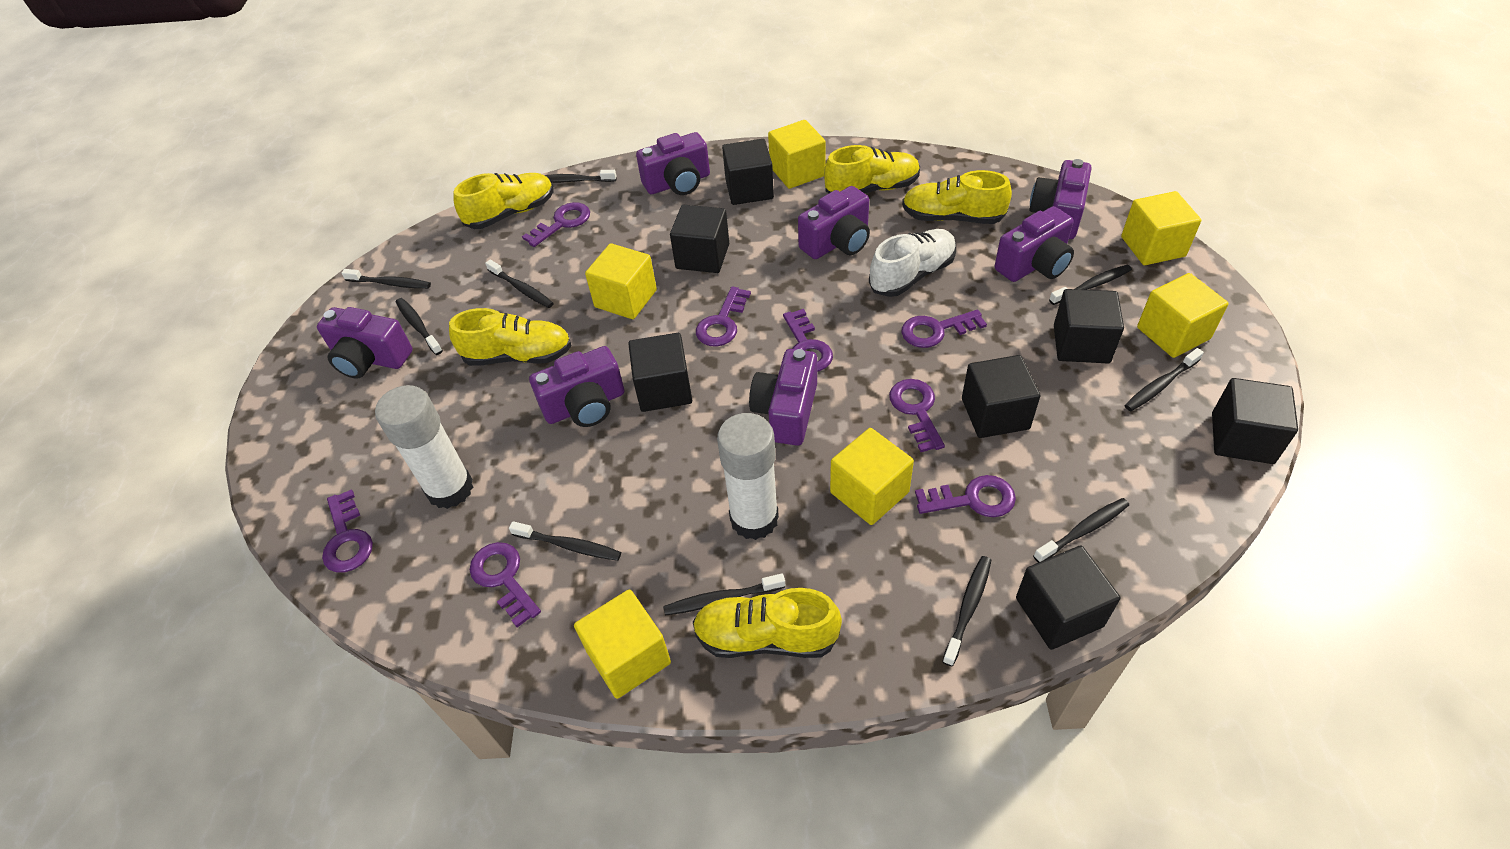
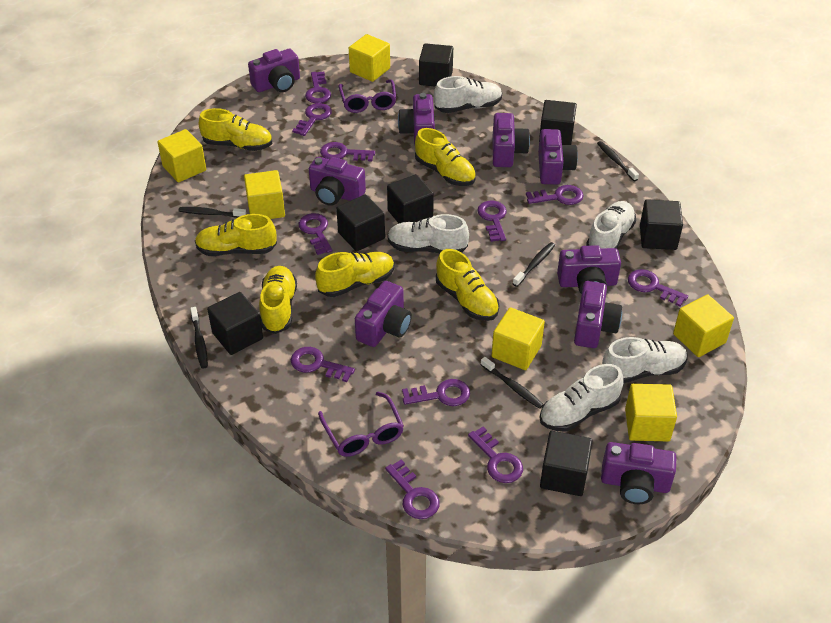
black toothbrush: [342,269,431,289] [396,298,443,355] [485,259,554,308] [509,521,621,561] [544,170,617,183] [663,573,785,616] [942,556,991,666] [1033,498,1129,563] [1049,265,1132,305] [1124,348,1204,411] = 10 -> [178,207,246,218] [190,307,208,369] [481,357,544,409] [513,242,555,287] [597,141,639,181] = 5
purple camera: [317,307,413,379] [529,346,624,427] [636,132,710,195] [749,349,817,446] [798,186,870,259] [995,206,1074,282] [1029,159,1092,239] = 7 -> [248,49,300,92] [309,157,366,206] [355,281,412,347] [398,93,435,145] [493,113,530,167] [538,129,578,185] [557,245,621,294] [574,281,622,348] [601,442,676,504] = 9
purple glasses: none = 0 -> [318,392,404,457] [339,79,396,113] = 2
purple key: [322,489,373,572] [470,542,541,628] [522,202,590,247] [696,286,751,347] [783,309,833,372] [889,379,945,452] [901,309,987,348] [915,475,1016,517] = 8 -> [291,347,355,382] [292,103,332,136] [299,213,333,255] [305,72,331,103] [320,142,375,161] [385,459,440,519] [402,379,470,406] [468,426,523,483] [477,201,507,242] [526,185,583,205] [628,269,688,307] = 11
white glue stick: [375,385,473,509] [717,413,779,540] = 2 -> none = 0
white shoe: [869,229,956,297] = 1 -> [387,214,469,253] [434,76,502,113] [539,364,623,432] [586,201,636,249] [602,337,687,383] = 5
yellow shoe: [449,308,572,366] [453,173,554,229] [693,588,842,658] [824,145,920,193] [902,170,1012,224] = 5 -> [195,214,277,256] [199,108,272,151] [259,266,297,334] [315,252,394,297] [415,128,476,186] [436,249,499,321] = 6

